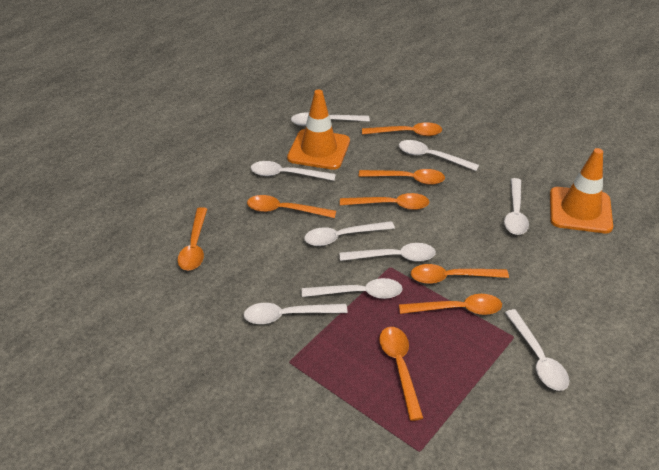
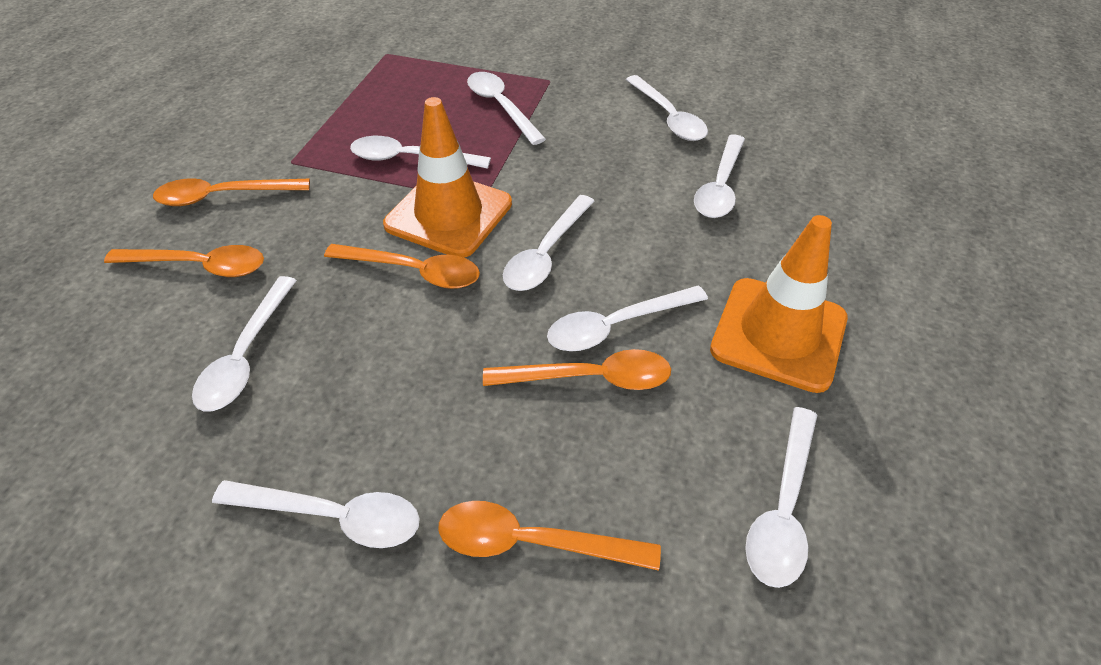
orange spoon: [178,207,207,270] [247,195,336,218] [340,193,429,210] [359,169,445,185] [362,122,442,136] [379,327,423,421] [399,294,502,315] [411,264,509,284] = 8 -> [104,245,264,277] [153,178,310,206] [324,244,480,289] [439,501,661,571] [483,349,671,390] = 5

